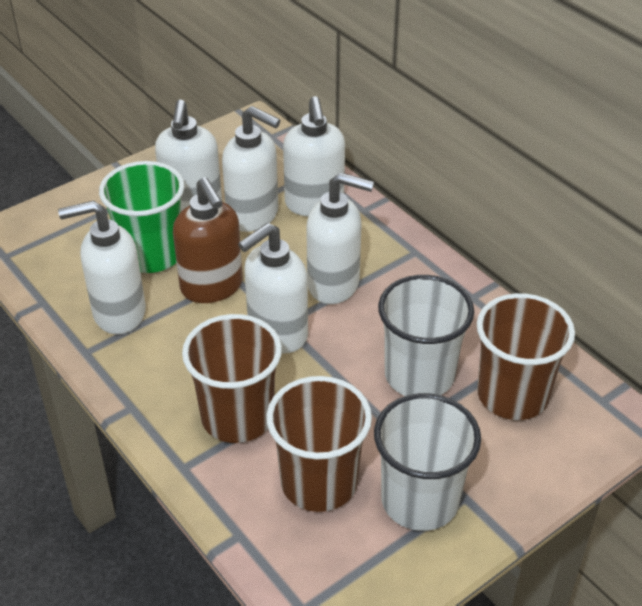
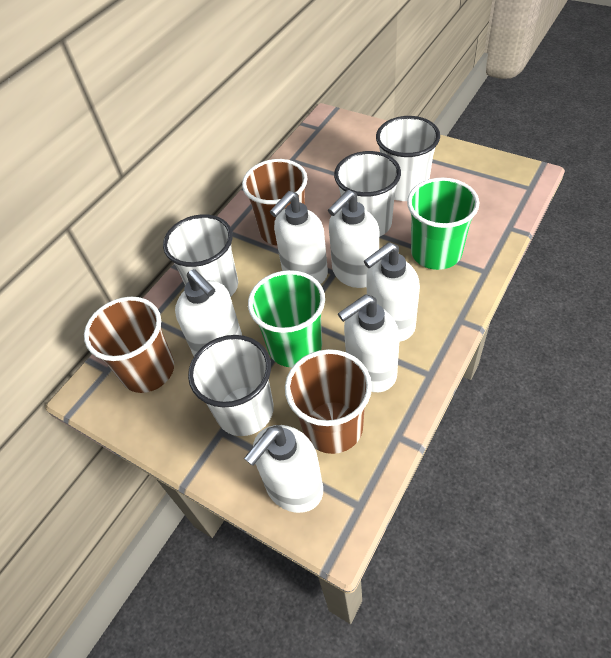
brown soap dispenser: [173,177,243,303] = 1 -> none = 0
green cup: [99,161,185,273] = 1 -> [248,270,325,368] [407,178,479,270] = 2
white cup: [374,393,481,531] [378,275,474,396] = 2 -> [163,214,238,297] [188,335,274,436] [334,151,401,237] [376,116,440,201] = 4

